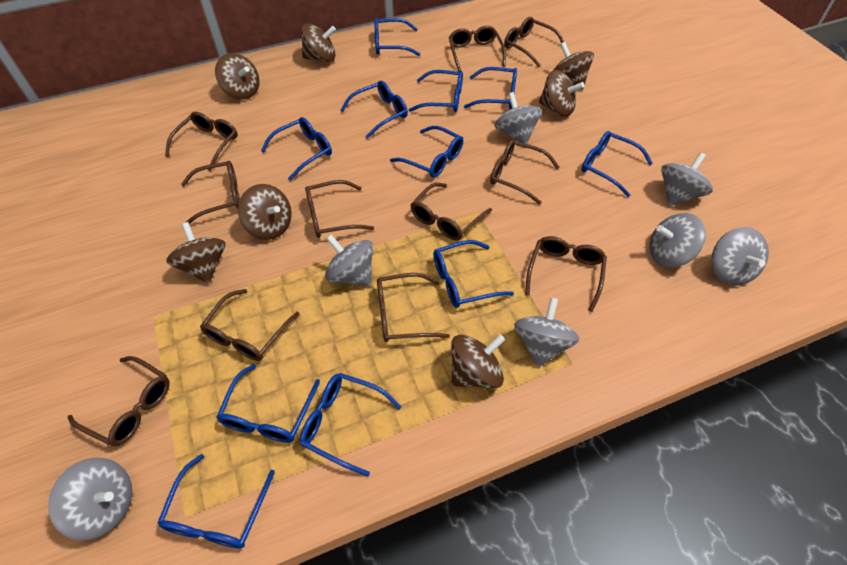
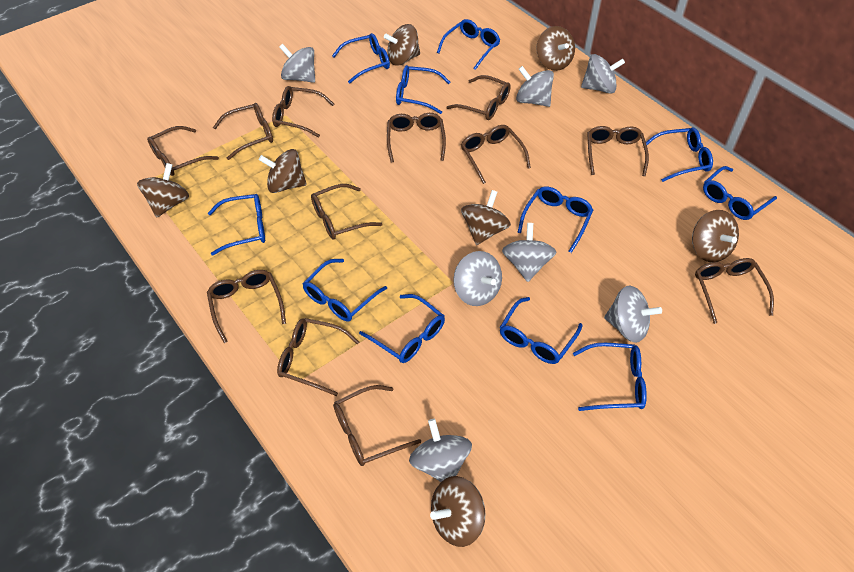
brown glasses: [68,356,169,446] [165,112,238,171] [181,161,240,224] [200,289,299,361] [305,180,374,238] [377,273,450,342] [410,183,492,240] [449,26,506,72] [490,140,559,204] [504,17,564,67] [525,236,607,312] = 11 -> [147,126,219,176] [207,270,286,343] [213,103,273,160] [272,86,334,137] [277,318,359,396] [311,184,382,239] [333,385,421,466] [387,113,446,163] [446,75,511,120] [461,125,531,184] [587,126,649,176] [695,258,774,324] = 12

